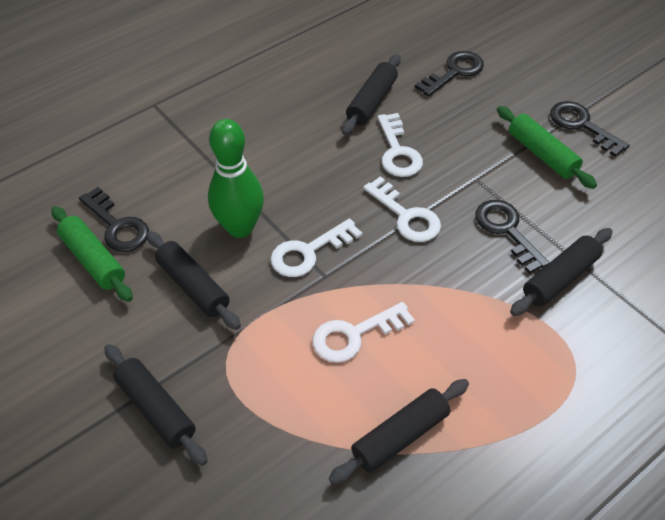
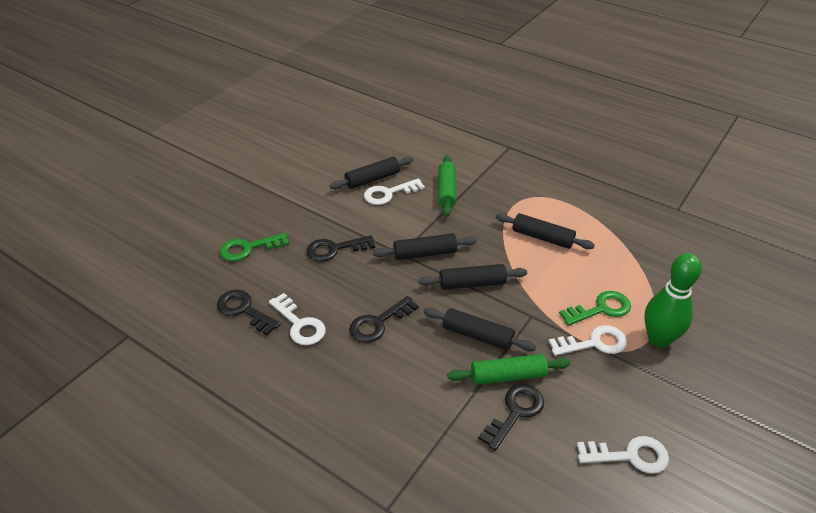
green key: none = 0 -> [220,233,289,261] [559,291,631,326] = 2

